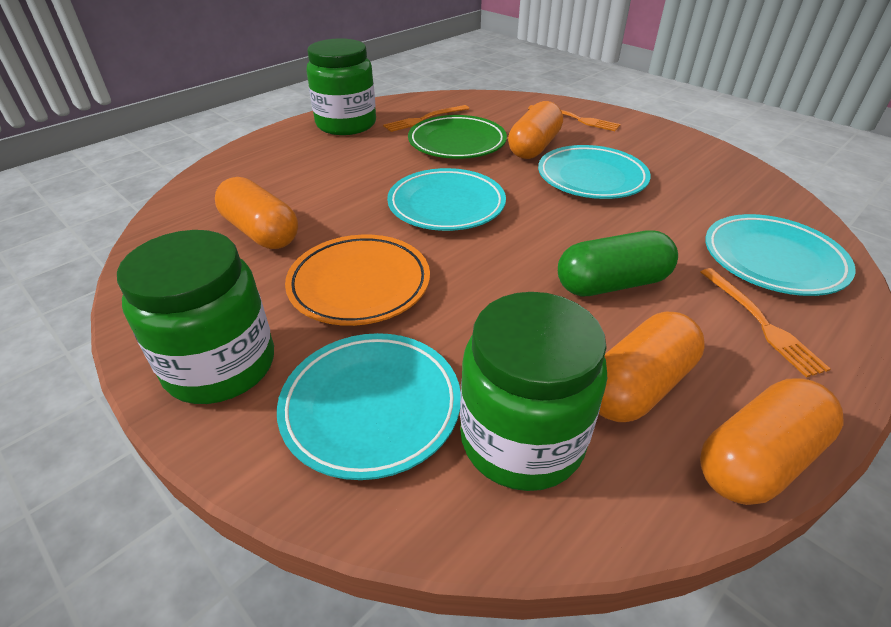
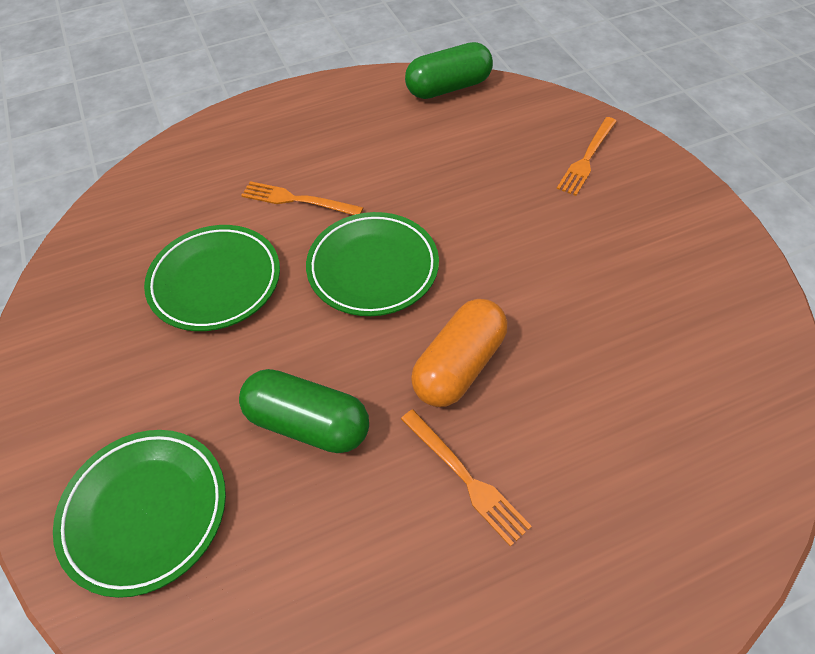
green capsule: [558,230,678,296] = 1 -> [239,369,369,453] [405,42,493,99] = 2
green jar: [117,230,274,404] [306,38,376,135] [460,292,607,491] = 3 -> none = 0
green plate: [408,115,507,159] = 1 -> [53,430,226,598] [144,225,280,331] [306,212,439,316] = 3
orange capsule: [215,177,298,249] [508,101,563,159] [599,312,705,422] [700,378,844,505] = 4 -> [411,299,508,407] = 1
orange plate: [285,235,430,326] = 1 -> none = 0
turquoise plate: [277,333,461,480] [387,168,506,231] [538,145,651,199] [705,214,856,296] = 4 -> none = 0

